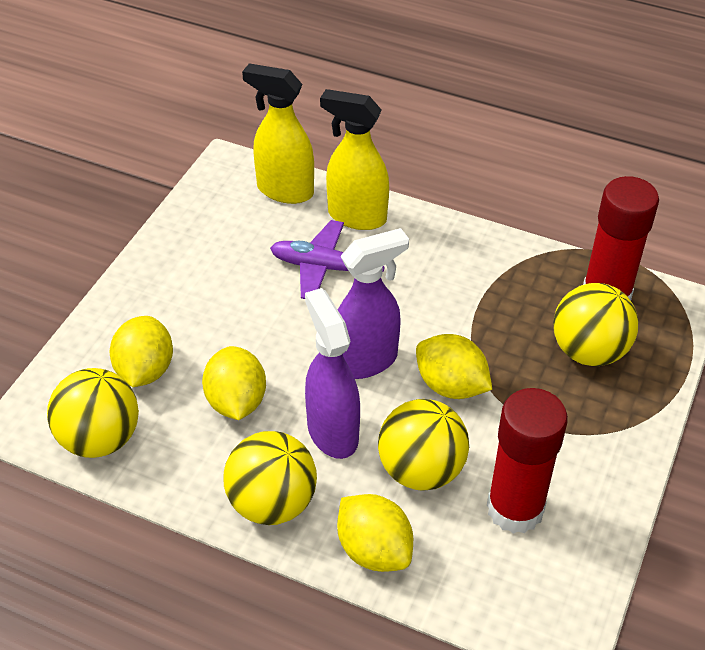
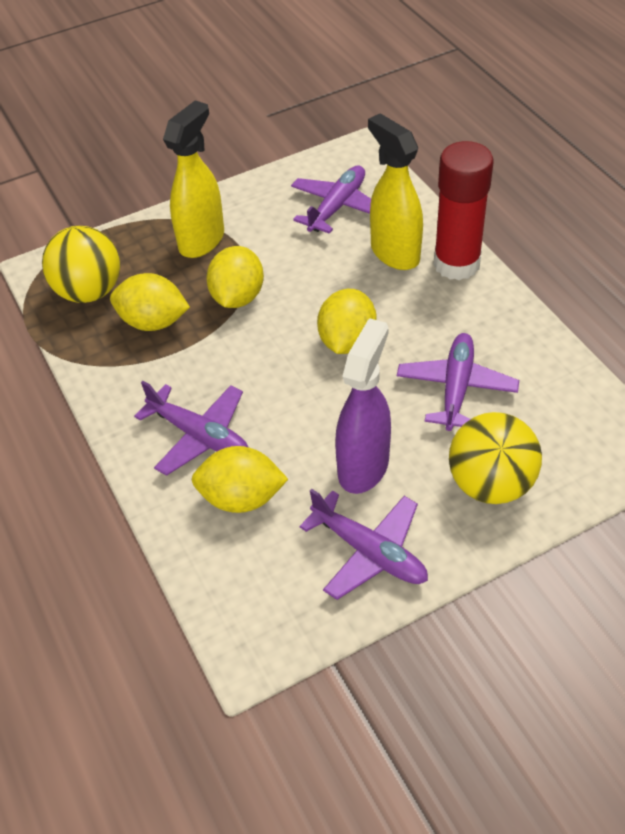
purple plane: [270,220,384,299] = 1 -> [134,381,248,476] [291,165,371,234] [299,489,428,600] [397,333,519,431] = 4
purple spray bottle: [305,288,360,459] [338,228,409,379] = 2 -> [335,318,391,494] = 1
red glue stick: [487,388,568,534] [583,176,659,300] = 2 -> [433,141,493,280] = 1
yellow ball: [47,368,139,458] [224,431,317,525] [378,399,469,491] [553,283,638,366] = 4 -> [42,226,120,303] [449,412,542,504] = 2

